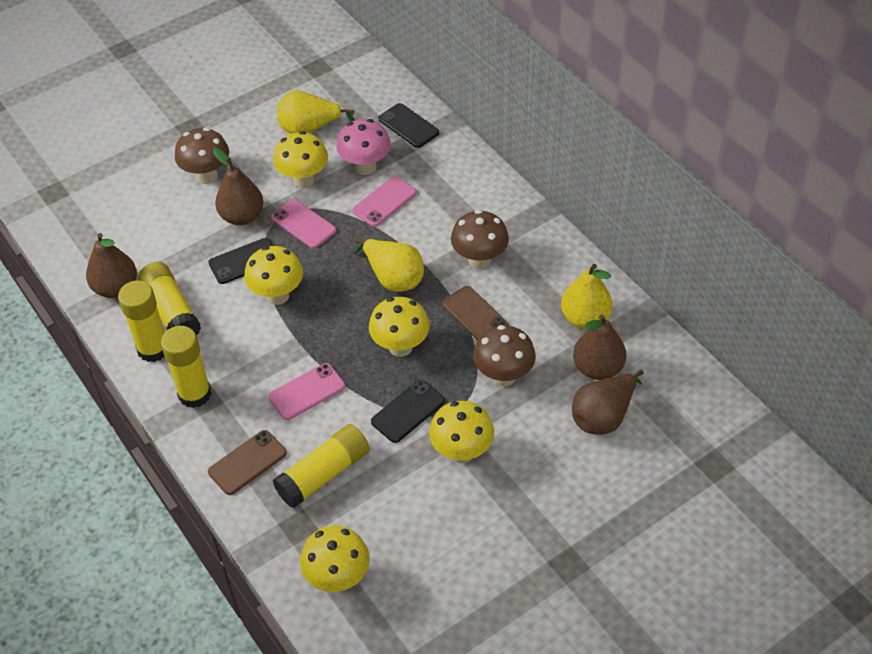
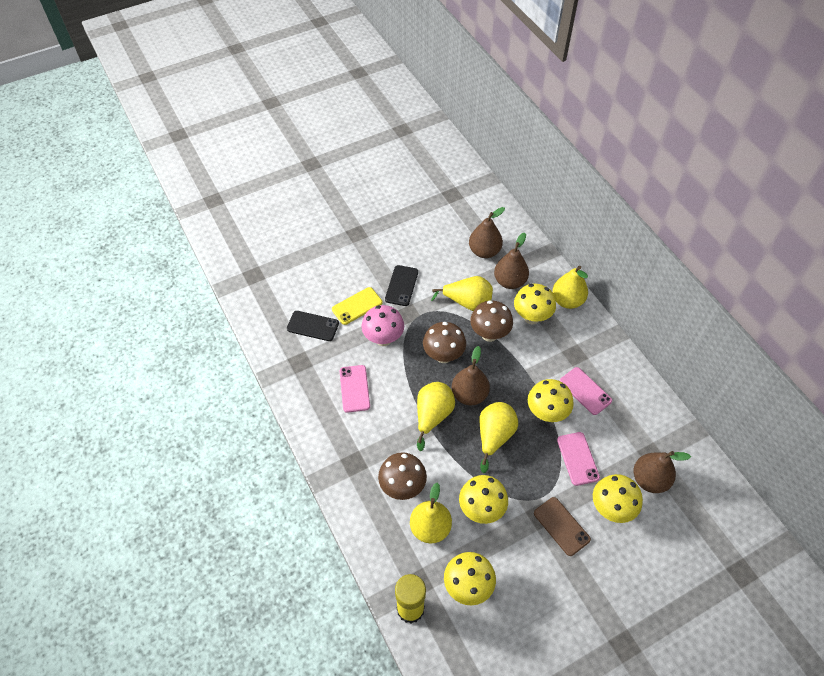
black phone: [208,238,273,284] [371,380,445,443] [378,103,439,148] = 3 -> [287,311,339,341] [385,265,418,306] = 2
brown phone: [208,430,287,495] [442,286,509,341] = 2 -> [534,497,591,556] = 1
yellow glue stick: [118,280,165,362] [138,262,201,336] [161,326,211,408] [273,424,370,509] = 4 -> [395,574,426,624] = 1
yellow pear: [277,91,355,134] [354,238,424,292] [561,264,613,329] = 3 -> [410,483,452,543] [417,382,455,451] [431,276,493,311] [479,402,518,473] [552,266,588,309] = 5
yellow phone: none = 0 -> [332,287,383,325] = 1

